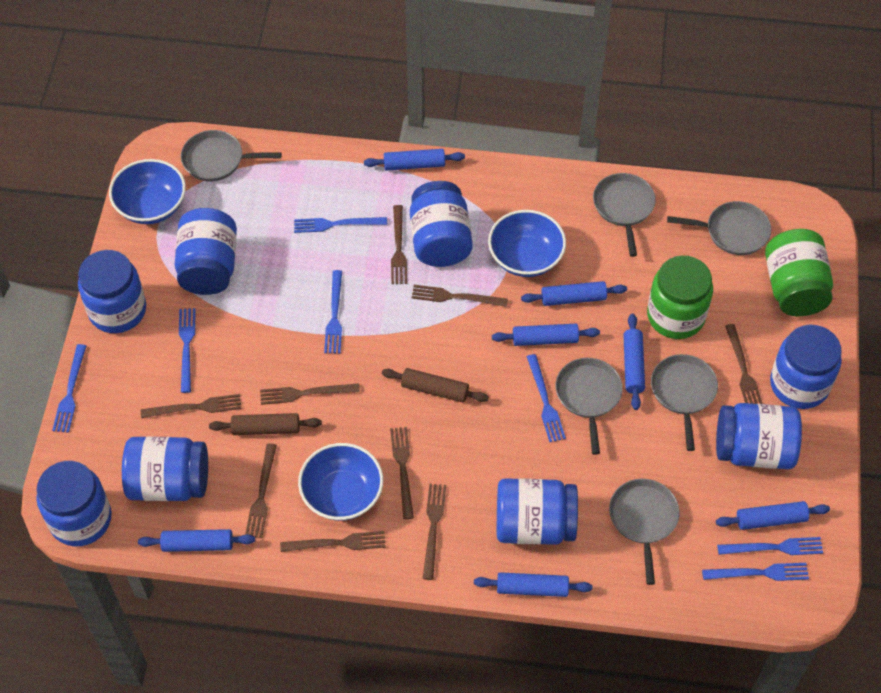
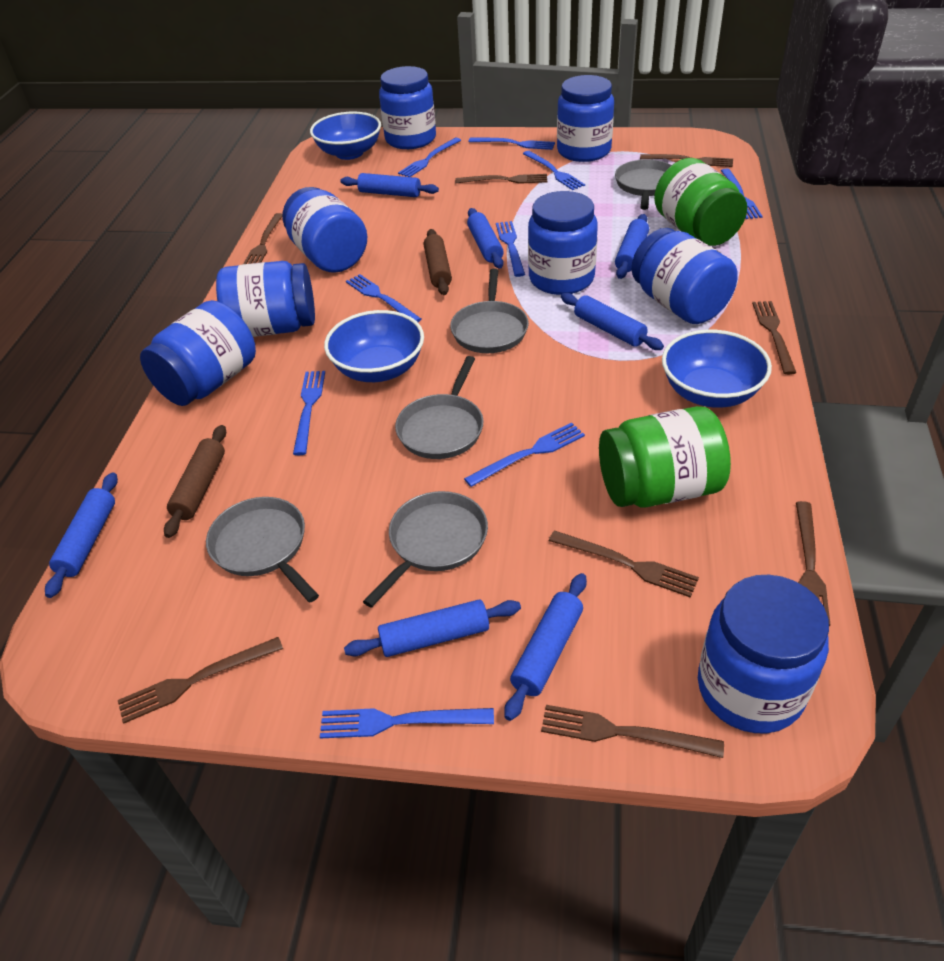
blue fork: [52,344,86,433] [179,308,195,393] [294,217,387,233] [324,270,342,353] [527,354,566,442] [702,563,809,581] [717,537,823,555] = 7 -> [293,371,325,455] [320,708,494,738] [346,274,421,322] [398,138,461,177] [464,423,585,487] [468,137,555,150] [496,221,525,277] [523,151,585,190] [721,169,763,219] = 9
brown fork: [141,394,241,418] [245,443,277,538] [260,383,360,405] [280,531,386,552] [390,427,414,519] [391,205,407,284] [412,285,508,307] [423,484,446,580] [725,324,763,404] = 9 -> [118,637,283,724] [243,213,283,264] [455,174,547,184] [541,705,724,758] [549,531,699,598] [640,154,733,167] [752,301,796,375] [796,501,831,626] = 8
grey pan: [181,130,282,181] [555,358,623,455] [593,173,656,257] [609,479,680,585] [651,354,718,451] [667,201,771,255] = 6 -> [206,497,319,603] [363,491,488,608] [395,356,484,459] [450,268,529,353] [615,159,671,210] = 5

